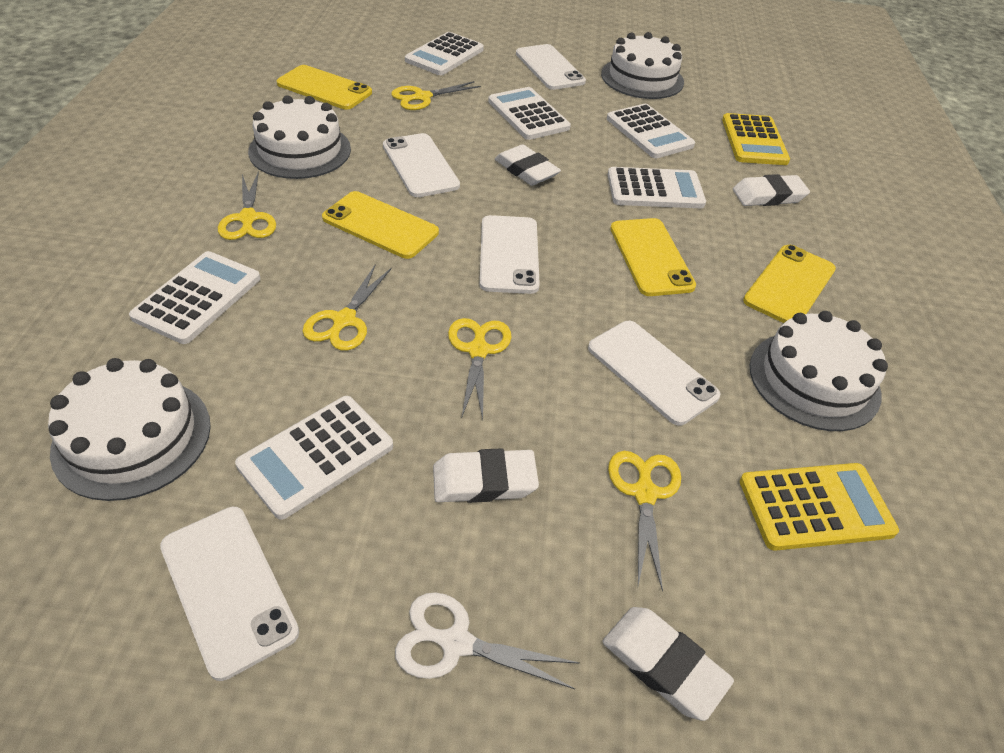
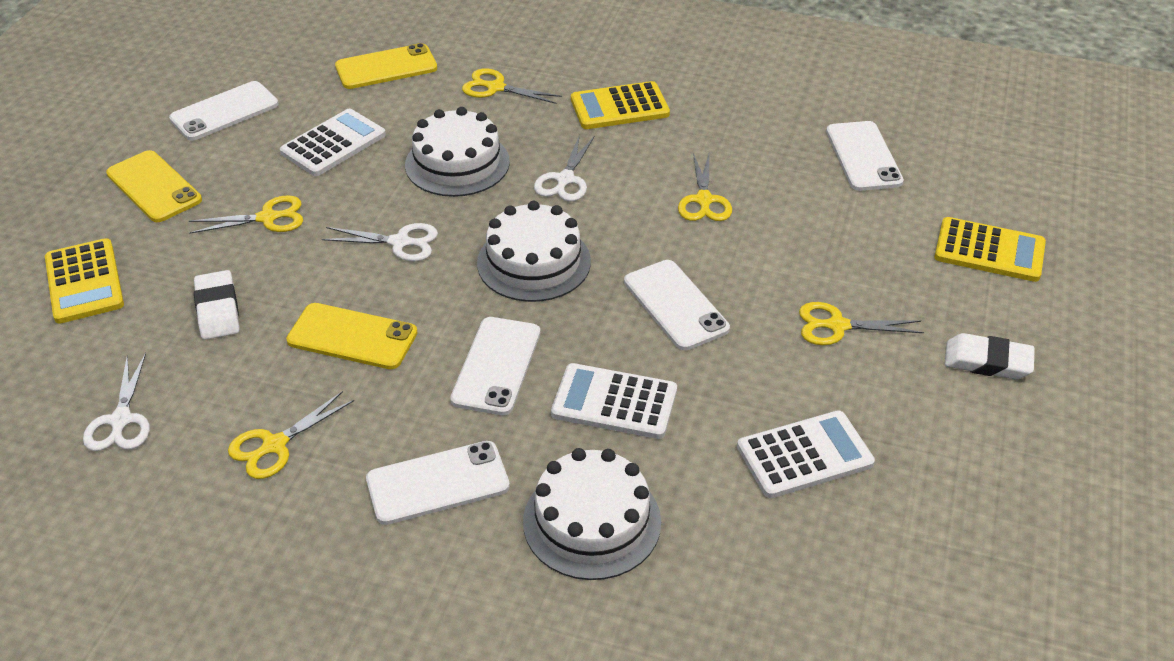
white cake: [48,358,211,501] [248,95,351,179] [601,32,684,99] [749,311,888,431] = 4 -> [405,107,510,197] [477,201,591,302] [523,448,661,580] = 3
white calculator: [129,251,260,344] [235,396,393,520] [405,32,484,75] [488,87,571,140] [607,104,695,158] [608,167,706,208] = 6 -> [280,109,386,176] [551,363,677,439] [737,410,875,498] = 3
white eraser: [433,448,539,503] [495,144,561,186] [602,607,734,721] [733,174,810,206] = 4 -> [194,270,239,340] [945,333,1035,380] = 2
white scissors: [395,592,580,689] = 1 -> [83,353,150,451] [322,223,438,261] [534,135,595,201] = 3
yellow calculator: [722,113,790,165] [740,463,899,551] = 2 -> [45,238,124,324] [571,81,670,129] [934,217,1046,282] = 3
yellow phone: [277,65,372,110] [322,191,439,259] [610,218,696,296] [743,245,836,323] = 4 -> [106,150,202,222] [286,303,418,369] [335,43,437,89] = 3

